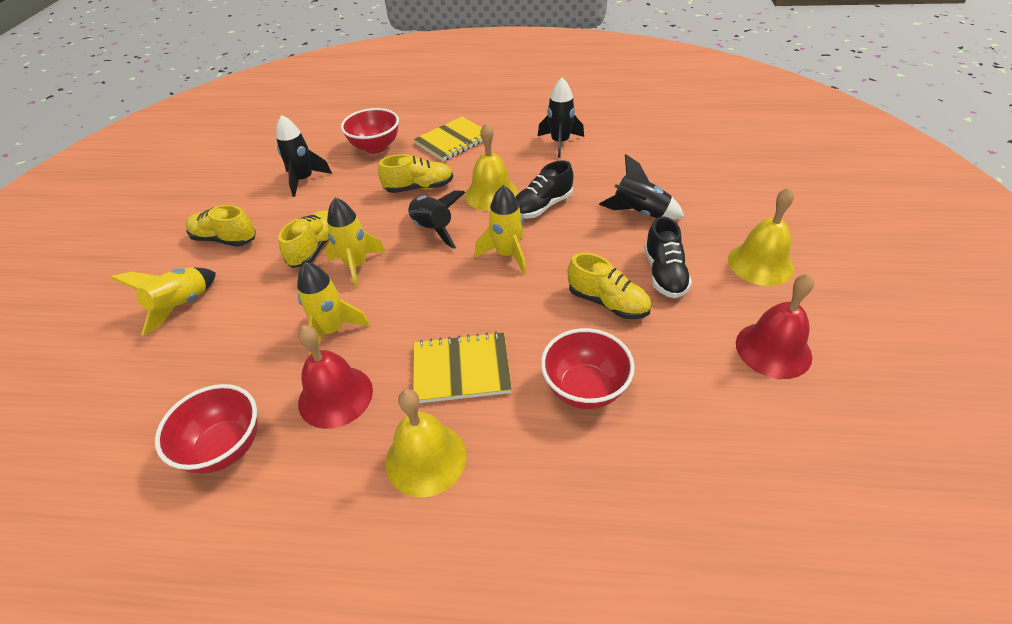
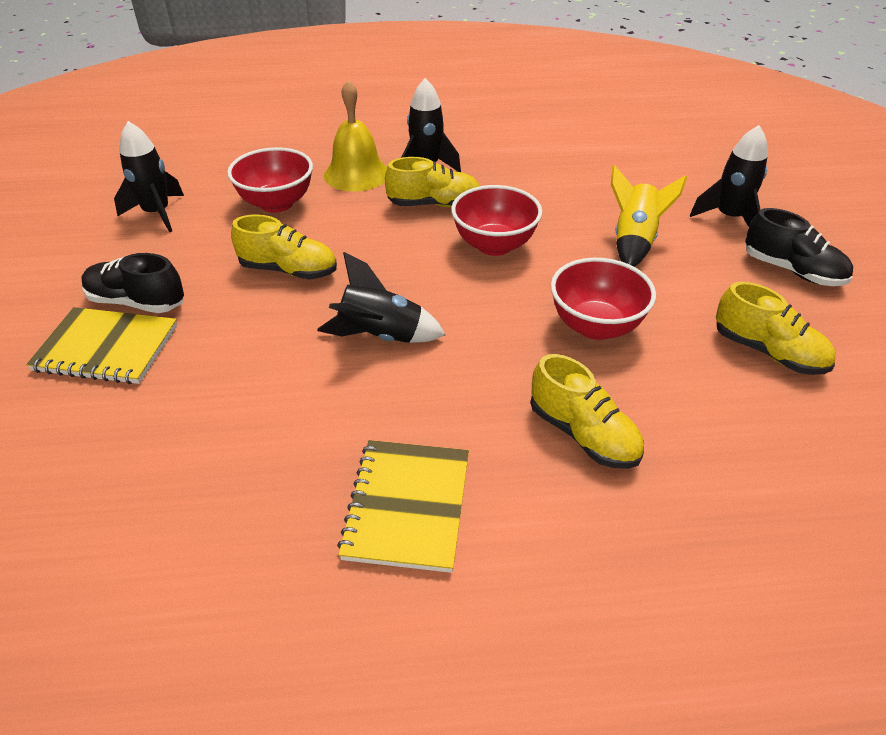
red bell: [298,325,373,429] [736,273,814,379] = 2 -> none = 0
yellow bell: [385,389,467,497] [465,123,518,211] [728,187,794,286] = 3 -> [324,80,387,192] = 1
yellow rocket: [110,267,216,336] [297,262,370,355] [325,198,385,289] [475,185,526,274] = 4 -> [611,164,687,267] = 1

